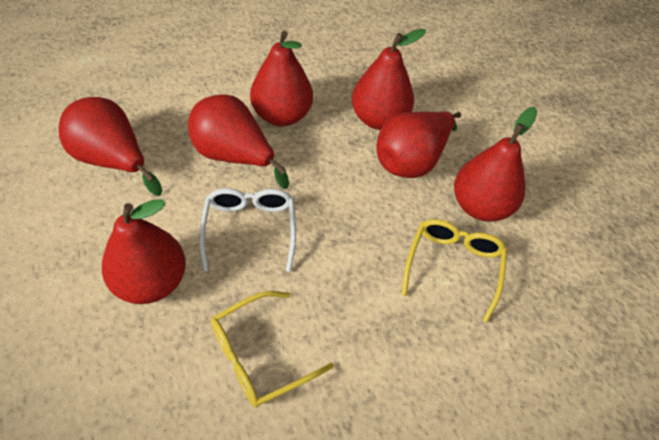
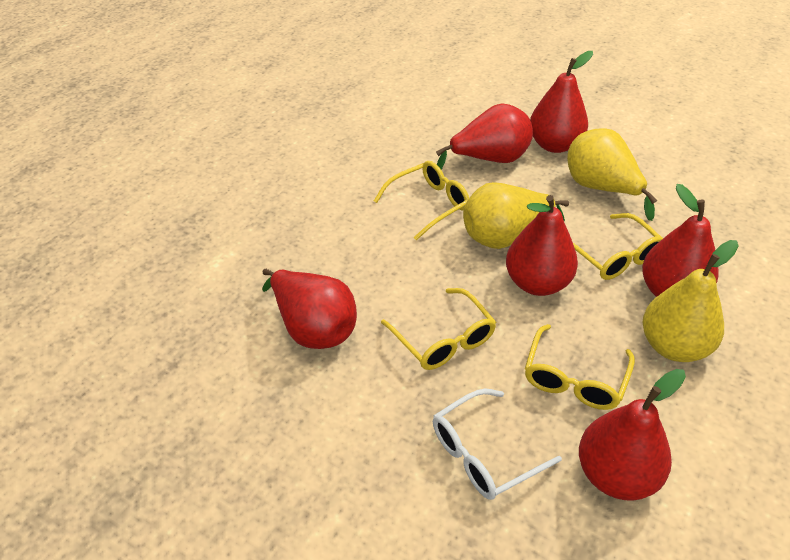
red pear: [59,97,162,196] [102,199,186,304] [188,94,289,189] [250,31,313,126] [352,29,426,130] [376,111,461,178] [454,107,537,222] = 7 -> [262,269,357,349] [436,103,533,170] [506,195,578,296] [530,51,593,153] [579,369,686,501] [642,184,718,297] = 6
yellow glasses: [211,291,334,408] [401,219,507,323] = 2 -> [374,161,469,240] [381,288,496,370] [525,324,635,410] [573,213,663,280] = 4
yellow pear: none = 0 -> [463,182,569,249] [567,128,657,221] [643,240,739,362] = 3

